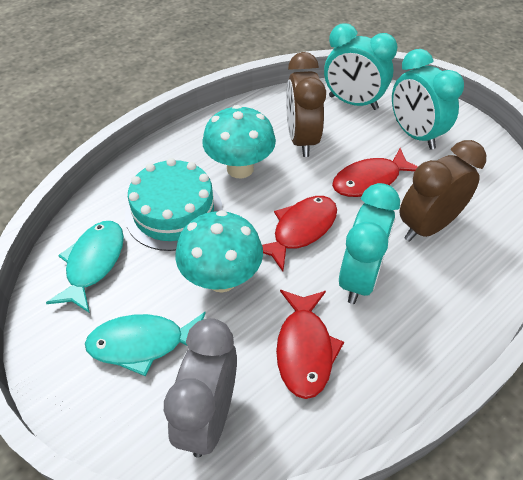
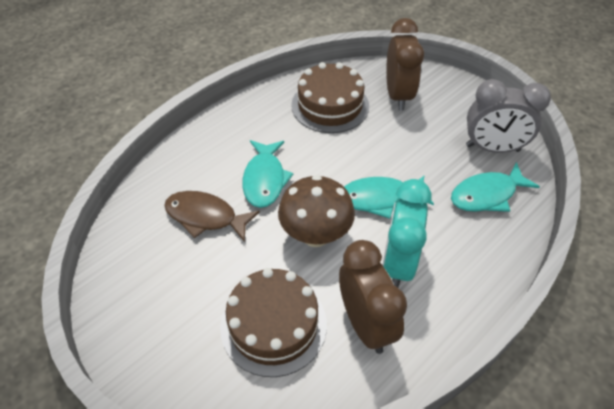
brown cake: none = 0 -> [220,268,327,377] [291,62,369,133] = 2
brown fish: none = 0 -> [164,191,260,242] = 1
brown mushroom: none = 0 -> [278,175,355,247] = 1
red fish: [262,196,337,271] [276,290,344,399] [332,148,418,197] = 3 -> none = 0
turquoise cake: [125,158,223,251] = 1 -> none = 0
turquoise clock: [324,23,398,110] [339,183,400,304] [392,49,464,150] = 3 -> [382,179,432,288] = 1
turquoise fish: [46,221,124,313] [85,312,206,376] = 2 -> [242,140,294,208] [344,175,434,219] [451,162,540,212] = 3
turquoise mushroom: [175,210,263,293] [202,105,276,178] = 2 -> none = 0

